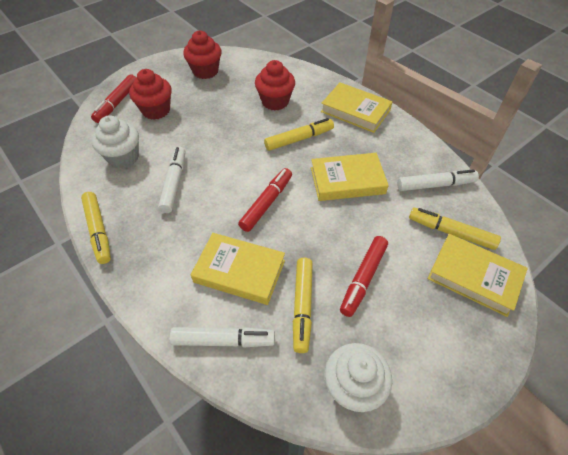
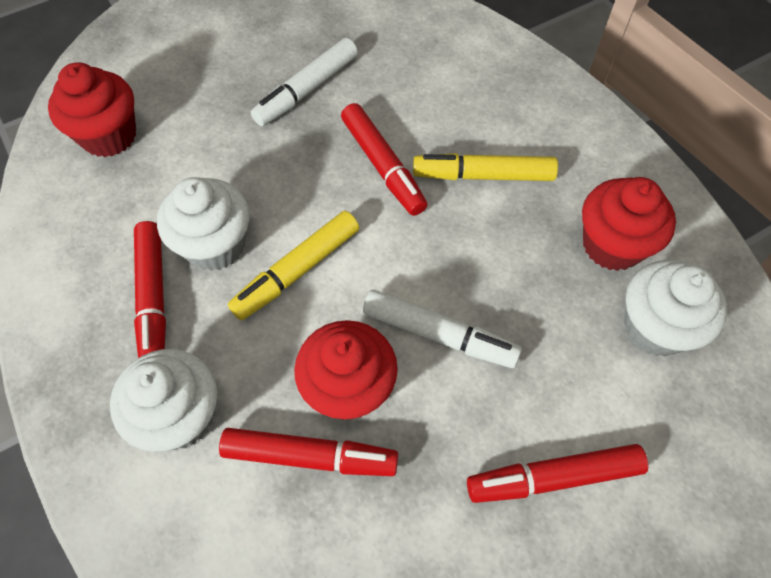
red marker: [91,74,136,123] [238,168,292,232] [340,236,388,317] = 3 -> [134,221,166,358] [219,428,398,476] [341,103,428,216] [467,444,648,503] = 4
white cupcake: [92,115,139,169] [324,343,392,412] = 2 -> [110,349,217,452] [157,177,250,271] [624,260,727,356] = 3
white marker: [158,147,185,213] [169,327,275,348] [397,169,479,191] = 3 -> [251,38,358,126] [363,290,522,368] = 2
yellow book: [191,233,285,305] [311,153,389,201] [321,83,393,133] [428,234,528,317] = 4 -> none = 0
yellow marker: [81,192,111,264] [264,118,334,151] [293,258,313,353] [409,207,501,250] = 4 -> [228,211,359,320] [413,153,558,181] = 2

